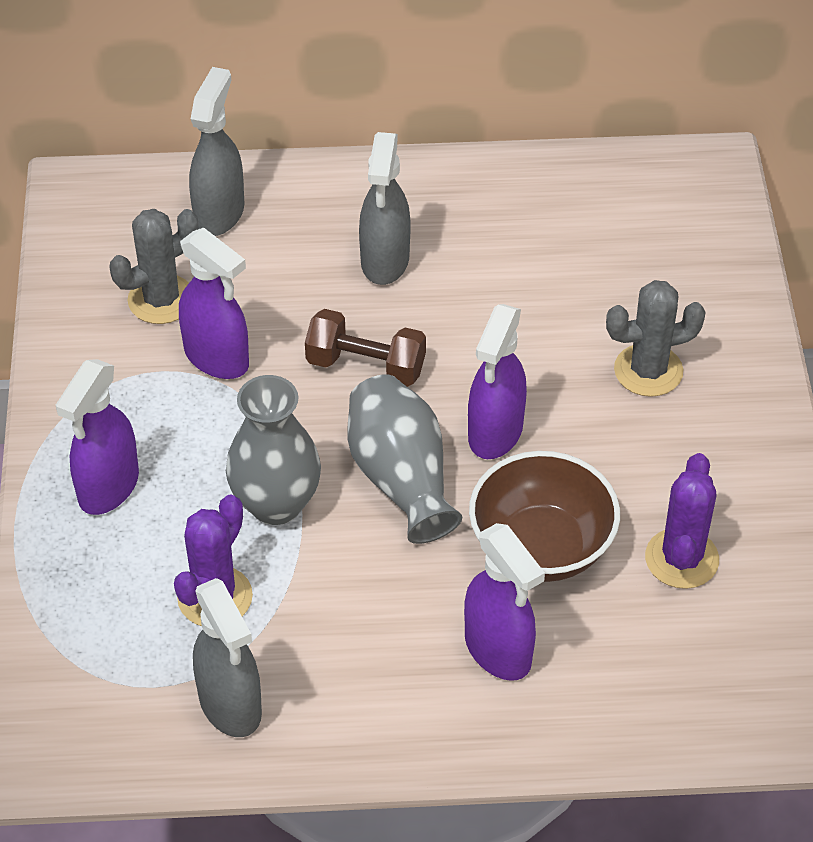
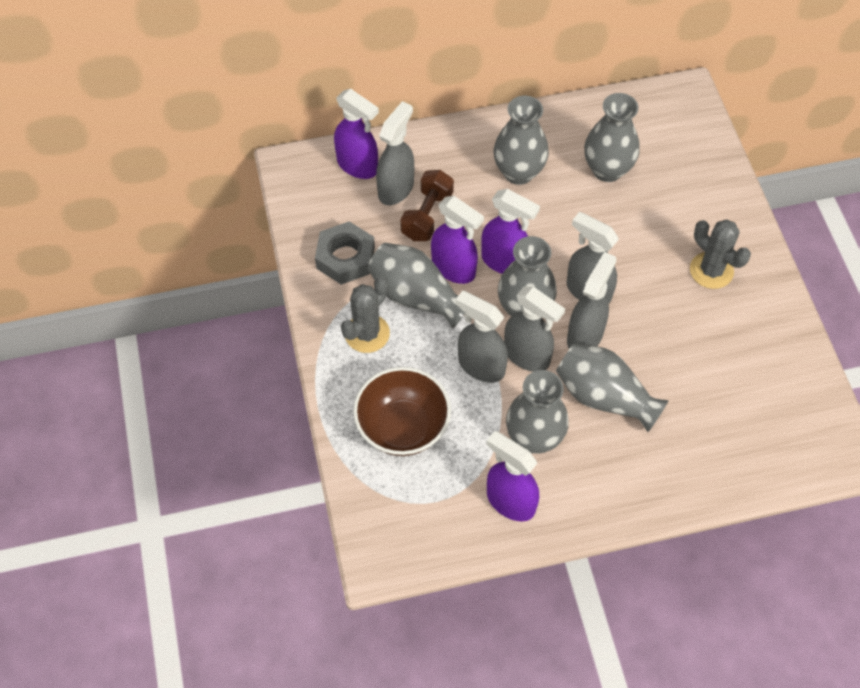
grey nut: none = 0 -> [315,221,375,285] = 1
grey spray bottle: [189,67,245,236] [193,578,262,737] [359,132,411,285] = 3 -> [376,101,414,205] [455,291,508,383] [504,287,565,372] [567,212,619,304] [567,252,616,349] = 5
grey vase: [226,375,321,525] [348,374,462,544] = 2 -> [367,243,465,329] [494,96,549,185] [498,236,557,317] [506,370,569,454] [556,343,669,432] [584,93,640,182] = 6
purple cactus: [174,494,253,626] [645,453,719,589] = 2 -> none = 0

